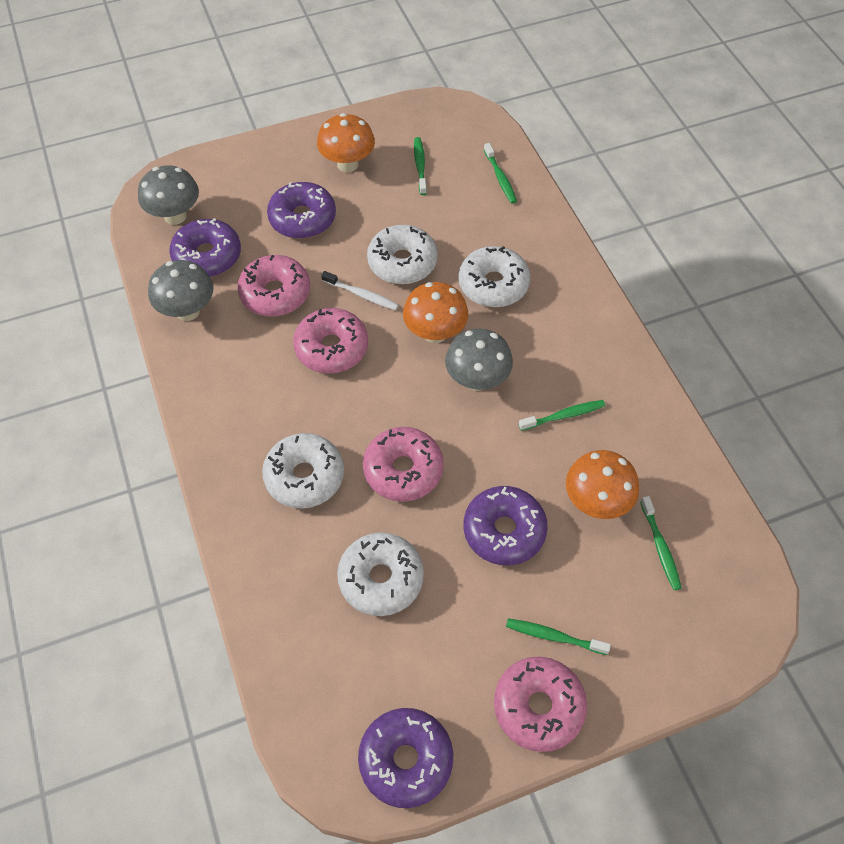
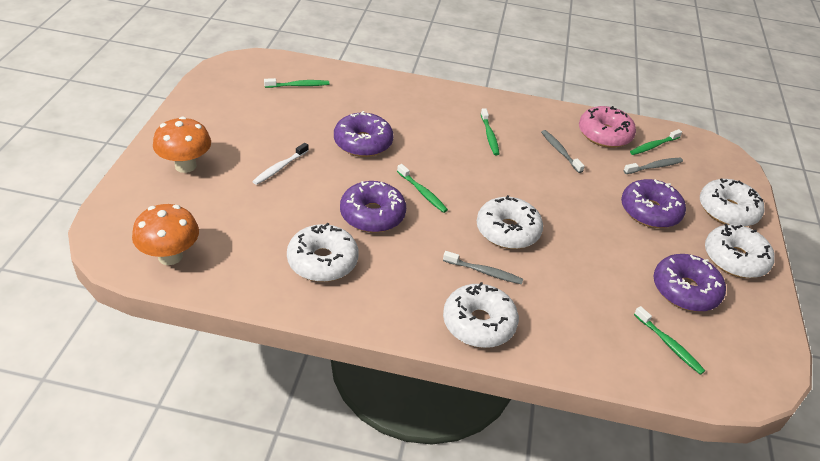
grey mushroom: [138,165,199,225] [148,260,213,321] [445,329,513,391] = 3 -> none = 0
grey toothbrush: none = 0 -> [443,251,523,285] [541,130,585,173] [624,158,683,174] = 3
orange mushroom: [317,113,375,172] [403,282,468,343] [566,450,639,519] = 3 -> [132,204,199,265] [153,117,211,173] = 2
pink donut: [237,255,310,317] [293,308,368,374] [363,427,444,502] [494,657,587,752] = 4 -> [579,106,636,148] = 1
white donut: [262,433,344,509] [337,533,424,616] [367,225,438,284] [459,246,530,307] = 4 -> [287,223,359,282] [443,282,519,348] [477,195,543,249] [700,178,764,227] [705,224,775,278] = 5

